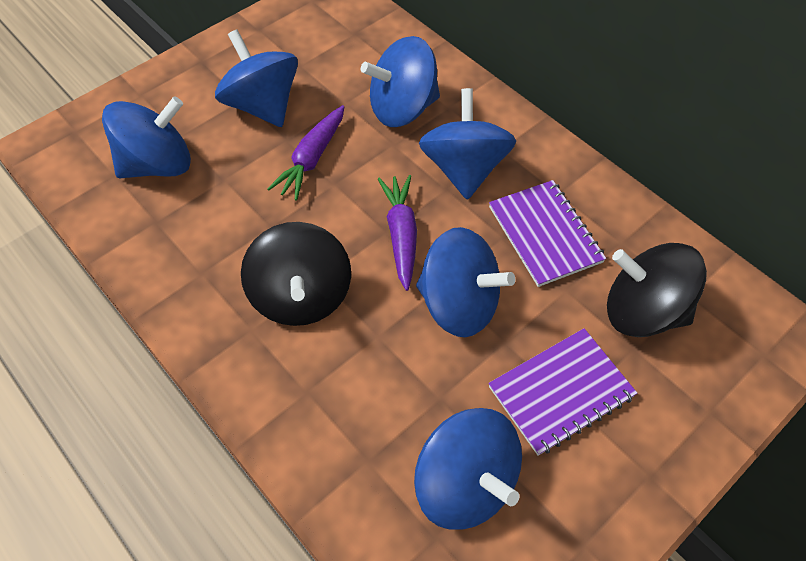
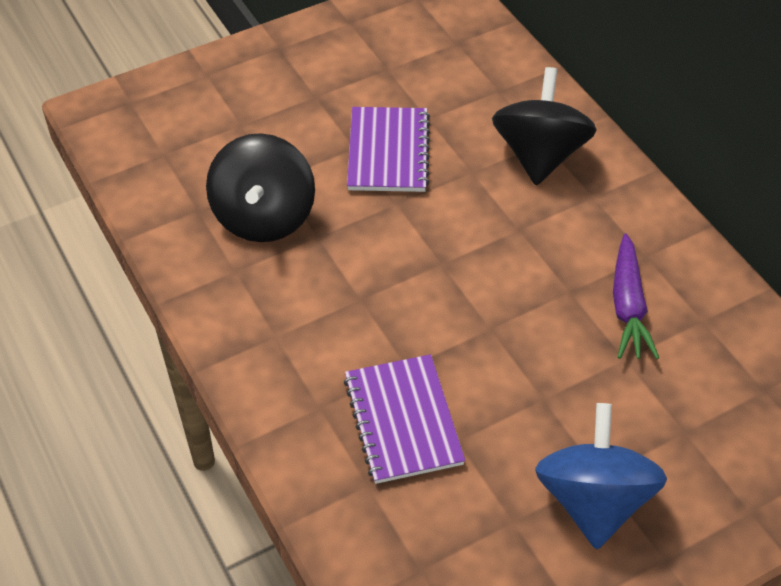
blue spinning top: [102,96,191,178] [215,30,298,127] [361,36,440,127] [414,408,522,530] [416,227,515,337] [419,88,516,200] = 6 -> [535,403,667,549] = 1
purple carrot: [267,105,344,201] [378,175,417,291] = 2 -> [613,233,659,359] = 1

